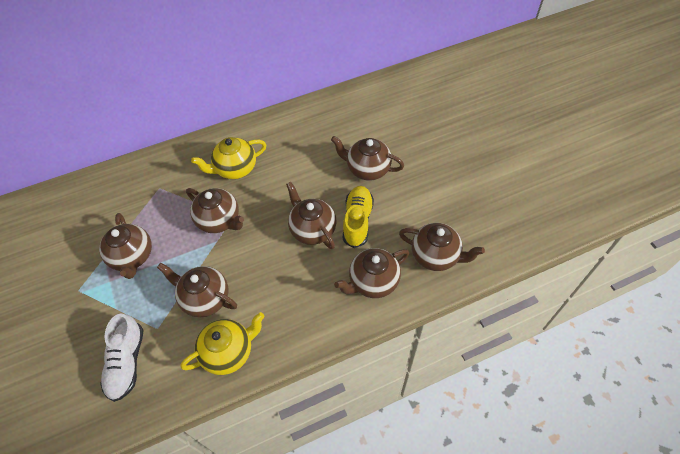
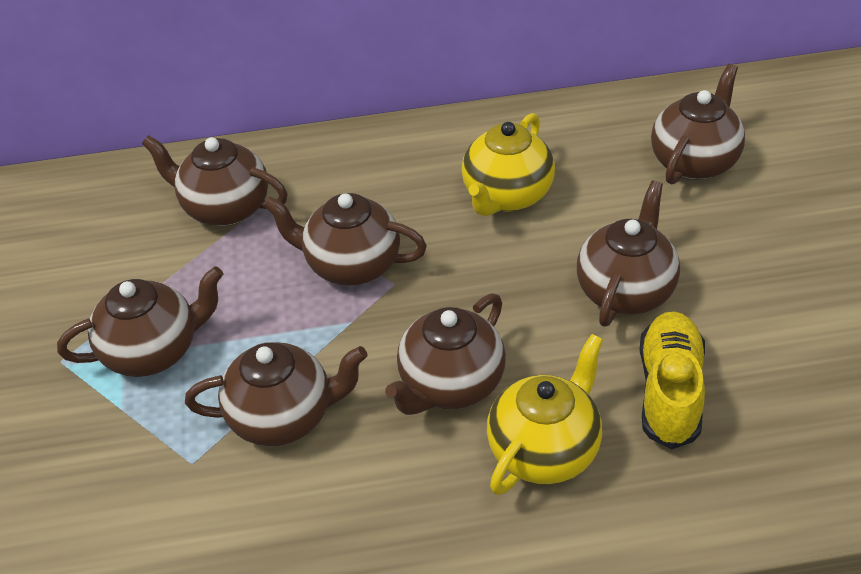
white shoe: [100,314,144,402] = 1 -> none = 0

